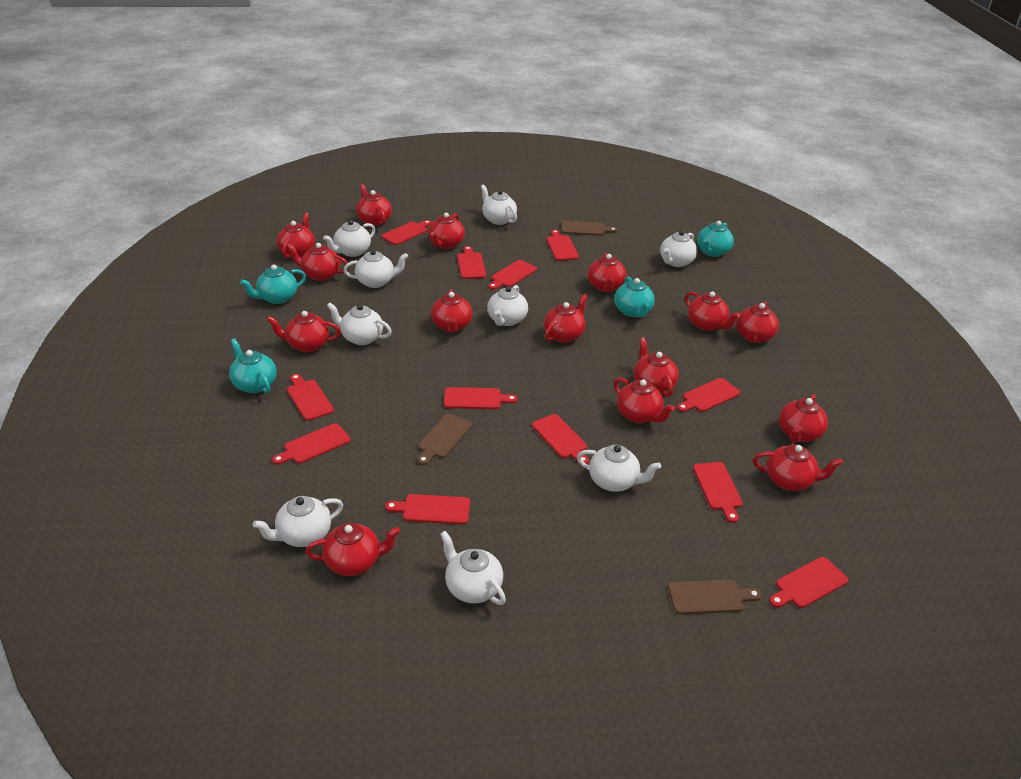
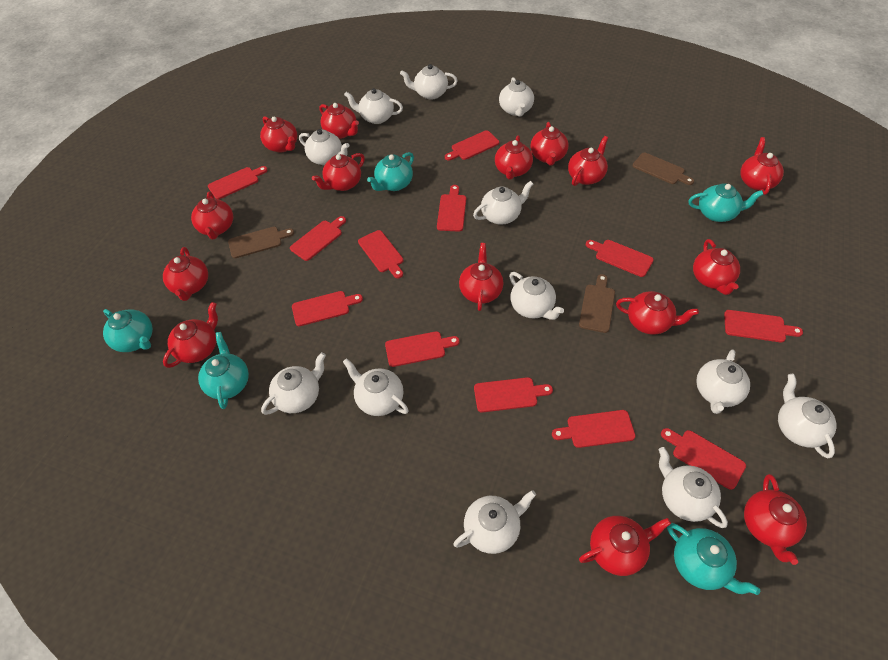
turquoise teapot: [229,338,277,393] [240,265,306,304] [614,276,655,318] [697,221,734,257] = 4 -> [103,309,153,352] [198,332,249,409] [367,152,414,191] [667,523,760,595] [689,183,764,222] = 5
white teapot: [253,496,343,547] [323,220,375,257] [327,303,392,345] [343,250,408,288] [440,531,506,605] [481,184,517,225] [487,285,528,326] [577,445,661,492] [660,230,698,267] = 9 -> [261,352,326,415] [299,129,349,165] [343,358,409,416] [344,88,403,124] [400,64,458,100] [453,490,536,554] [473,181,533,225] [499,77,534,117] [509,272,564,320] [659,447,728,528] [696,349,750,414] [778,374,837,459] = 12

